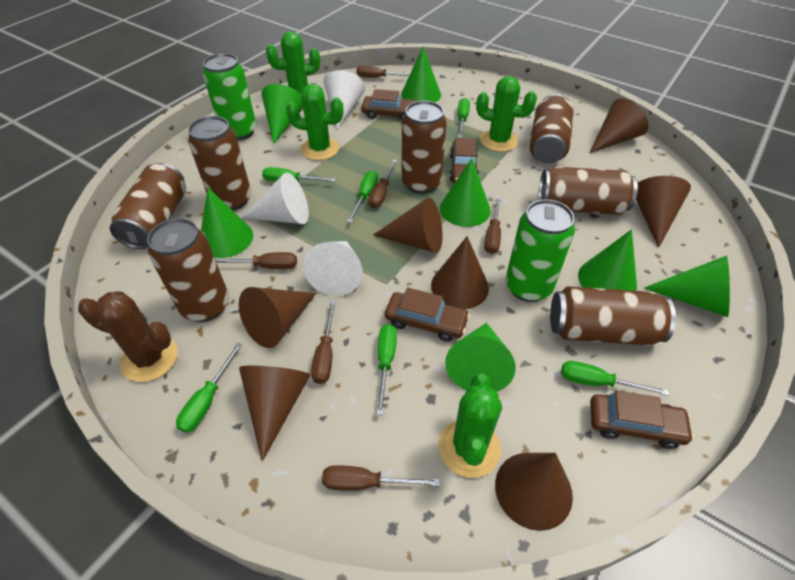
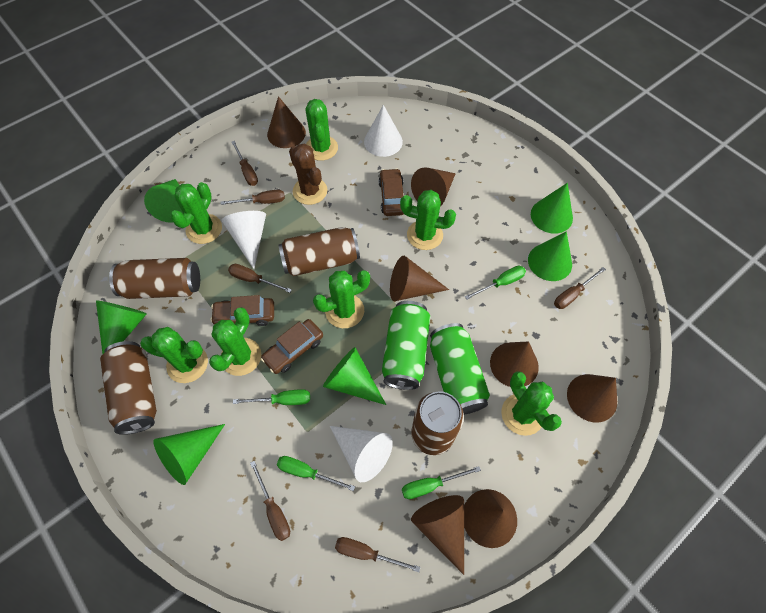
brown can: [110,163,186,249] [147,218,229,322] [188,116,251,210] [401,101,447,194] [529,94,574,163] [538,167,638,215] [550,286,676,346] = 7 -> [100,341,157,435] [109,258,200,299] [279,227,360,276] [411,391,464,455] = 4
brown car: [361,89,416,121] [385,288,470,342] [449,138,479,183] [590,391,694,449] = 4 -> [210,295,274,326] [261,319,323,374] [378,168,404,216] = 3
green cactus: [266,31,320,94] [286,84,344,160] [439,374,502,478] [476,76,537,152] = 4 -> [140,327,208,383] [170,182,222,244] [209,307,262,376] [305,99,338,161] [313,270,370,328] [400,190,456,250] [501,371,562,436] = 7
green cone: [201,188,253,258] [261,84,303,144] [401,47,441,103] [440,158,491,227] [445,323,516,392] [578,229,637,291] [644,256,730,317] = 7 -> [96,300,147,354] [144,179,183,223] [153,424,225,485] [323,347,386,405] [528,231,572,281] [531,183,573,234] = 6
green screwdriver: [176,343,243,433] [262,167,336,182] [347,170,378,223] [377,324,397,415] [458,98,470,138] [561,361,669,396] = 6 -> [233,389,310,405] [277,456,355,491] [402,466,481,499] [465,266,526,300] = 4

